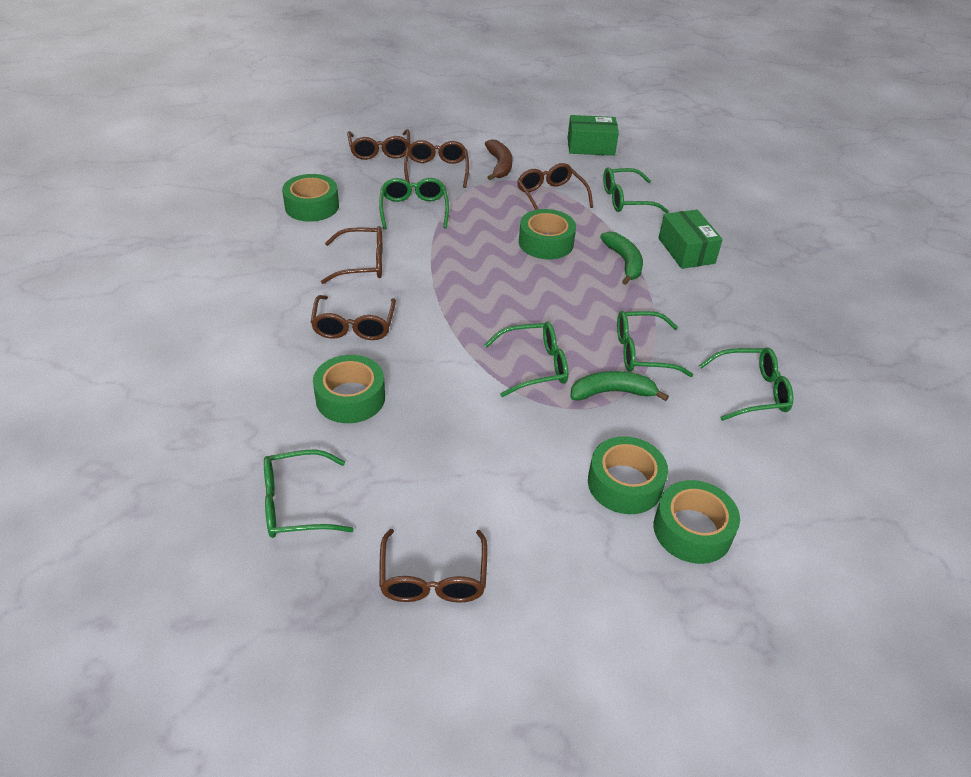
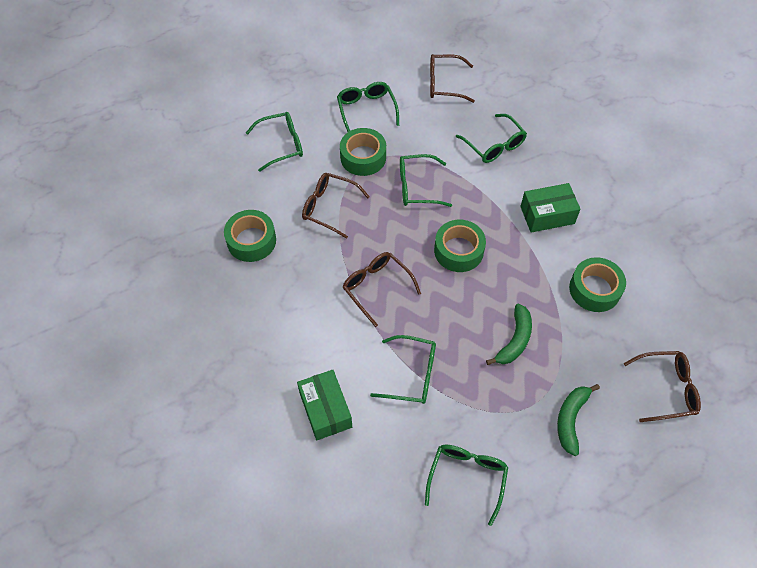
brown banana: [485,139,513,180] = 1 -> none = 0
brown glasses: [310,295,396,340] [321,226,382,284] [347,129,410,160] [379,529,488,603] [404,140,469,188] [517,163,593,210] = 6 -> [302,173,370,239] [343,252,421,327] [430,54,475,103] [624,351,701,422] = 4
green tape: [282,174,339,222] [313,355,385,423] [519,209,576,259] [588,436,668,514] [654,480,740,564] = 5 -> [224,210,276,262] [340,128,386,176] [434,220,486,272] [569,257,626,312] = 4

